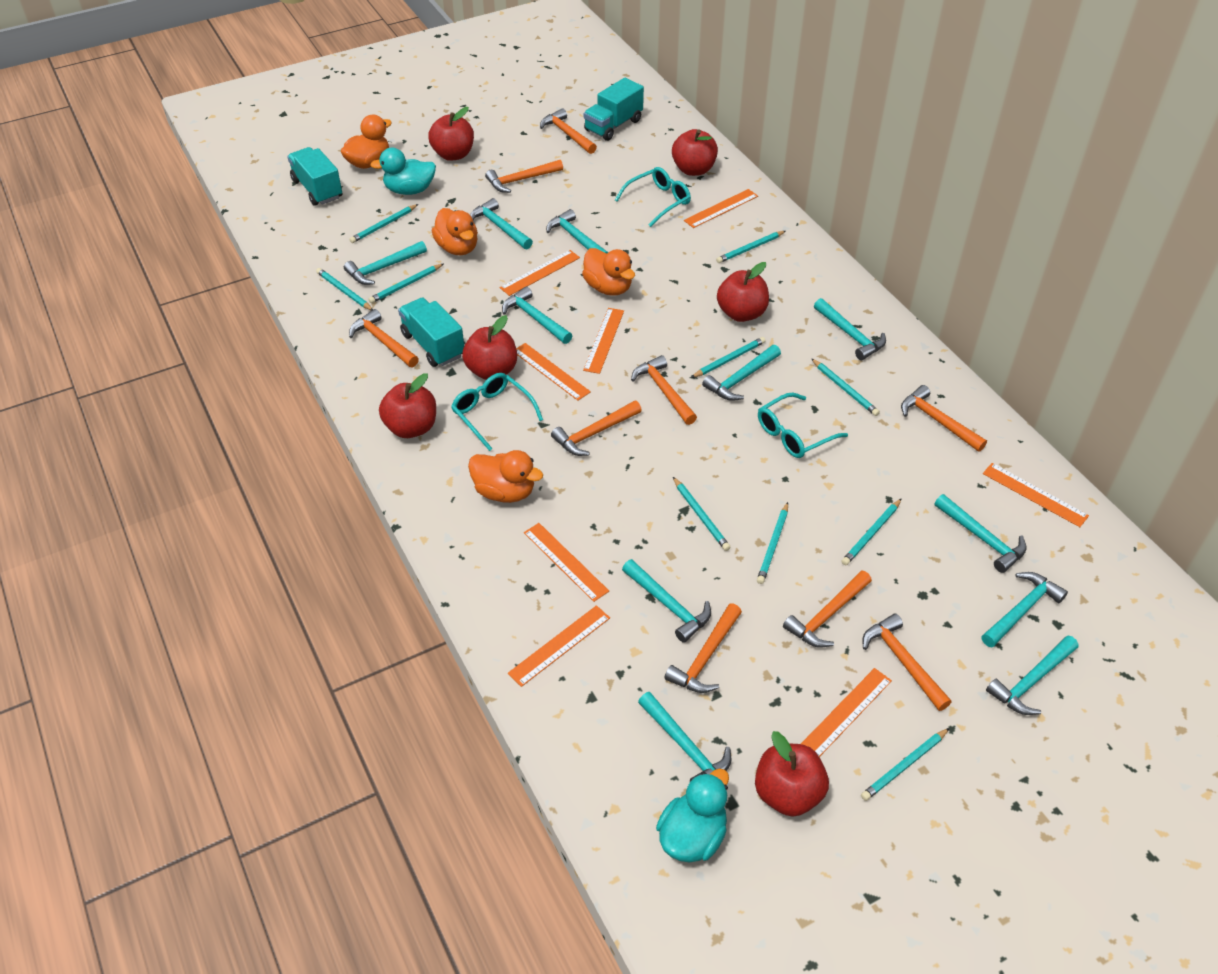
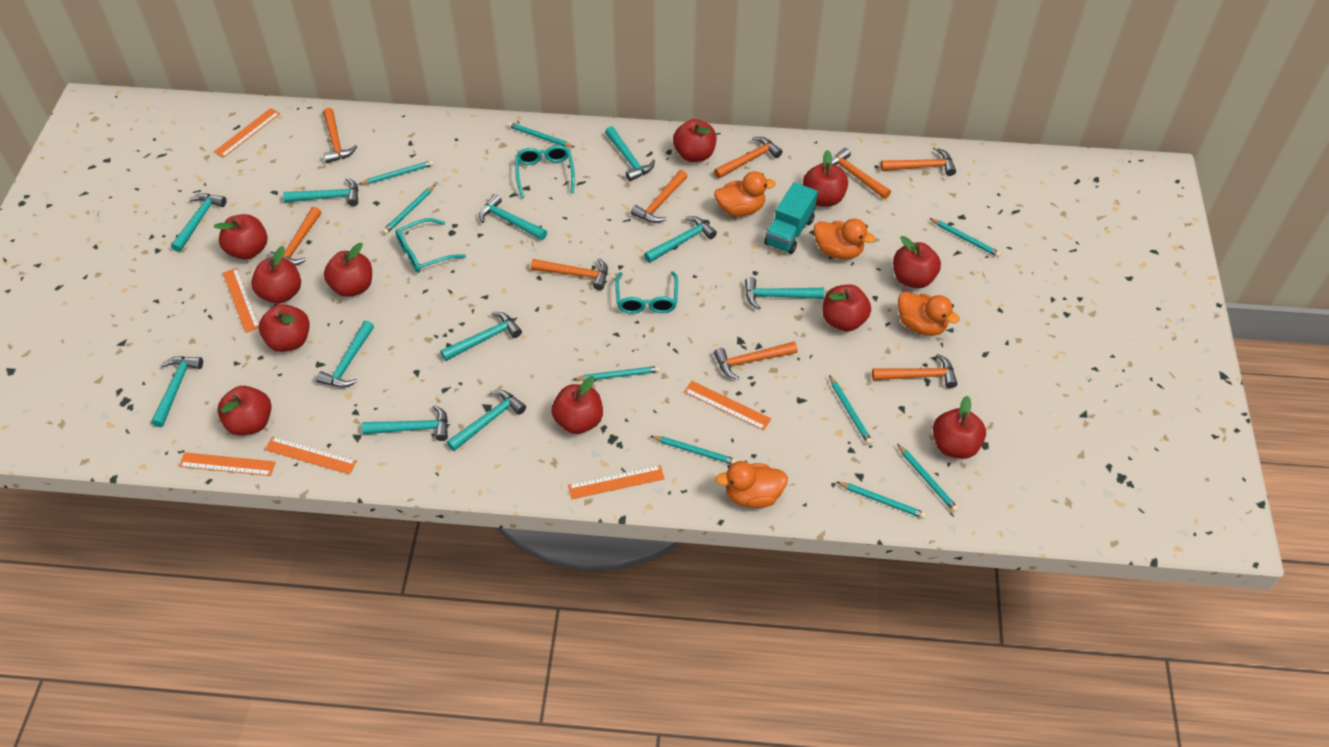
orange ruler: [500,250,580,296] [508,605,610,687] [516,343,591,401] [524,523,609,602] [583,308,624,374] [684,189,758,228] [801,668,892,757] [983,463,1089,527] = 8 -> [179,452,276,476] [214,108,280,158] [223,268,259,333] [265,436,357,474] [568,465,665,499] [684,381,771,431] = 6
red apple: [379,373,436,438] [428,107,474,161] [462,315,517,380] [672,129,718,176] [717,262,769,322] [755,731,829,817] = 6 -> [214,214,267,260] [217,386,271,436] [251,246,301,304] [259,304,310,352] [324,243,372,297] [551,376,603,434] [673,119,717,162] [803,150,848,206] [822,284,871,331] [893,236,941,288] [933,396,986,459] = 11
turquoise duck: [370,148,436,195] [656,768,729,862] = 2 -> none = 0
turquoise pencil: [316,268,373,311] [349,204,418,243] [368,264,443,303] [673,477,731,551] [691,337,766,378] [716,231,785,263] [757,502,788,584] [811,358,880,416] [842,498,902,565] [861,728,949,801] = 10 -> [358,160,434,185] [382,184,436,234] [508,122,574,147] [573,366,660,381] [651,436,737,464] [829,375,873,445] [837,482,926,519] [897,444,959,512] [930,218,1001,257] = 9
turquoise truck: [287,147,342,206] [398,297,464,367] [584,78,644,141] = 3 -> [764,182,818,254] = 1

